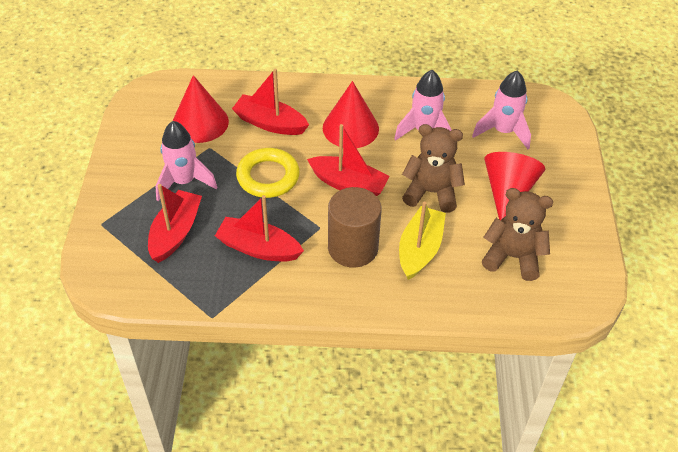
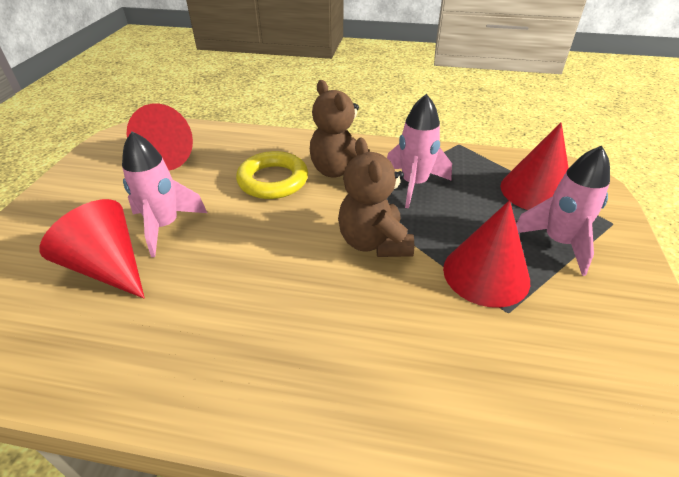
brown cylinder: [328,187,382,268] = 1 -> none = 0
red boat: [148,184,202,263] [215,195,304,261] [232,68,309,135] [307,124,390,196] = 4 -> none = 0
red cone: [173,75,229,143] [323,81,379,148] [484,152,545,220] = 3 -> [40,199,145,298] [127,104,193,170] [443,200,530,308] [500,122,569,210] = 4
yellow boat: [399,202,446,280] = 1 -> none = 0

